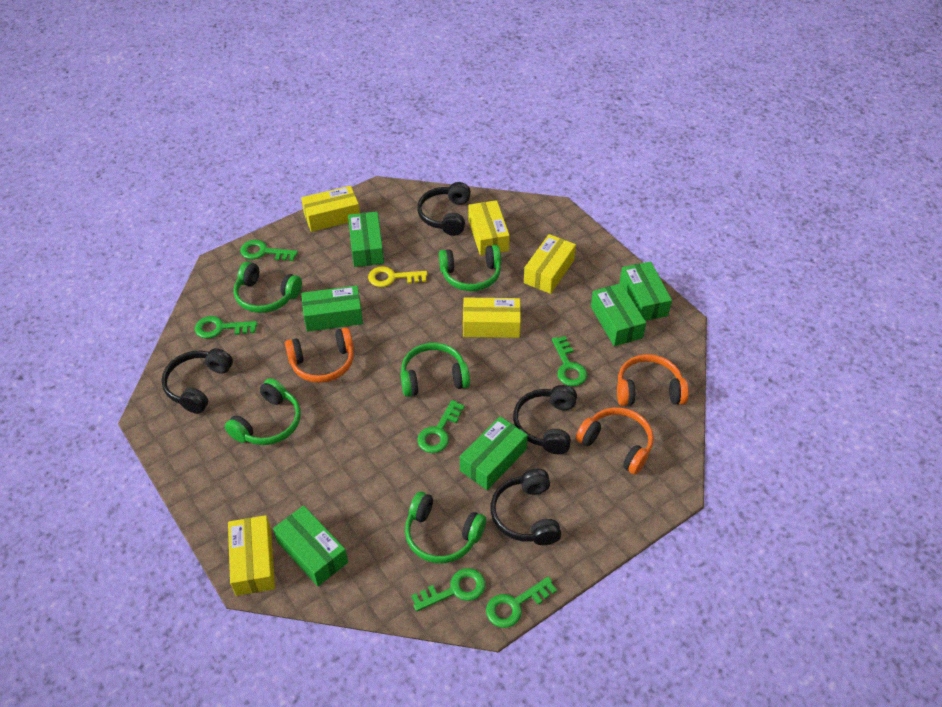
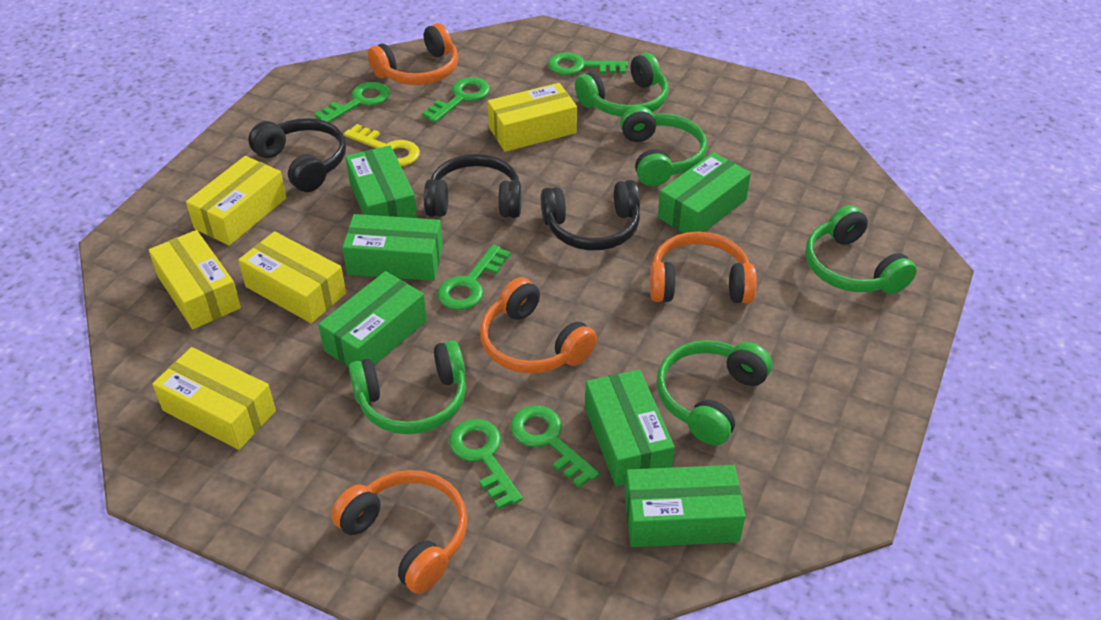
black headphones: [161,348,233,414] [417,182,471,236] [490,469,561,545] [513,385,577,454] = 4 -> [248,118,346,192] [424,154,521,218] [541,180,640,250] = 3
orange headphones: [285,328,354,383] [576,407,654,475] [617,354,689,406] = 3 -> [331,470,467,594] [368,23,458,85] [480,277,597,374] [650,232,757,304] = 4

